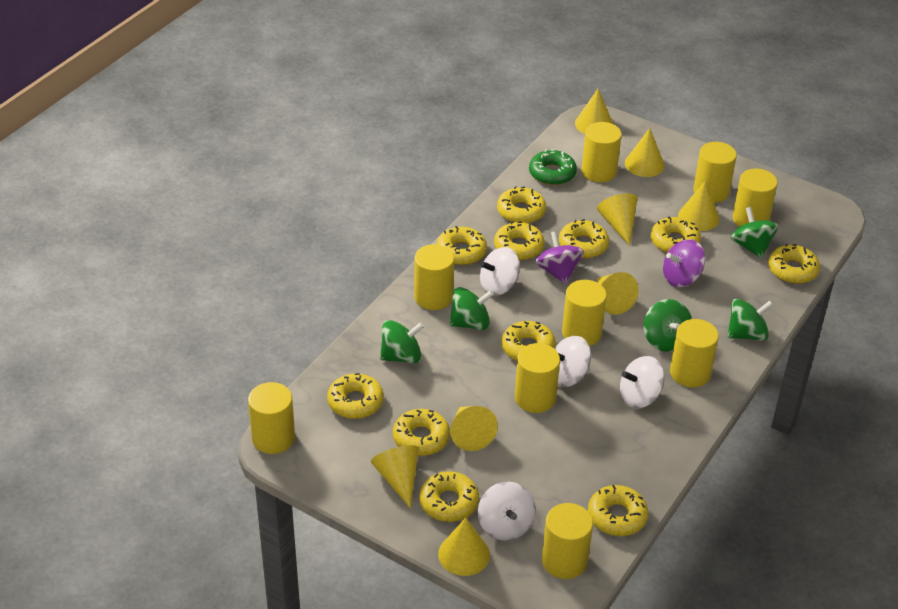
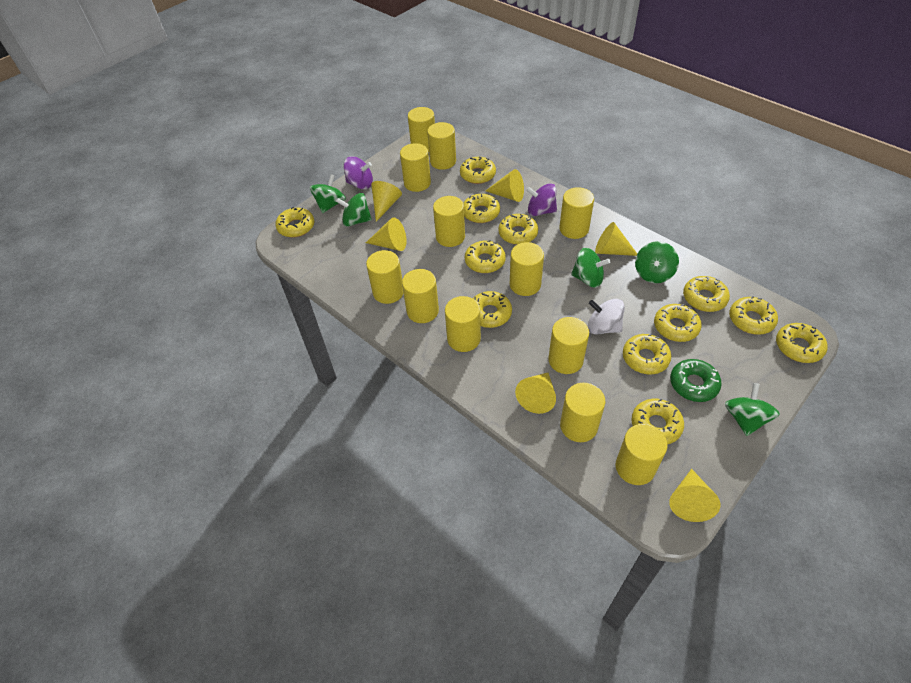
white spinning top: [478,482,536,541] [480,247,520,296] [555,336,591,387] [620,356,665,408] = 4 -> [588,299,625,334] = 1
yellow cone: [371,445,419,509] [438,518,490,576] [450,406,498,451] [575,89,613,134] [597,193,637,246] [597,272,639,315] [625,128,665,177] [678,181,720,231] = 8 -> [366,217,407,251] [371,181,402,222] [485,169,524,202] [515,373,556,414] [595,222,637,256] [669,469,721,522] = 6
yellow cylinder: [248,382,295,454] [414,244,454,310] [515,343,560,413] [542,503,593,579] [562,280,607,346] [582,122,622,182] [670,319,719,387] [693,142,737,203] [732,169,778,227] = 9 -> [366,250,404,304] [400,143,431,192] [402,269,439,323] [408,107,435,153] [427,122,456,170] [433,196,465,247] [445,296,481,352] [510,242,544,296] [548,317,589,374] [559,187,594,239] [560,383,605,442] [616,424,667,485] = 12
yellow donut: [327,373,384,419] [393,409,450,456] [419,471,479,522] [436,226,487,265] [494,221,545,260] [497,186,546,223] [502,321,556,361] [559,219,609,258] [588,485,648,536] [651,217,701,253] [768,244,820,284] = 11 -> [275,207,314,237] [460,157,496,184] [463,194,500,223] [465,240,506,273] [473,291,512,328] [498,214,538,245] [623,334,671,375] [631,399,684,445] [654,304,702,342] [683,276,730,312] [729,296,778,335] [776,323,827,363] = 12

